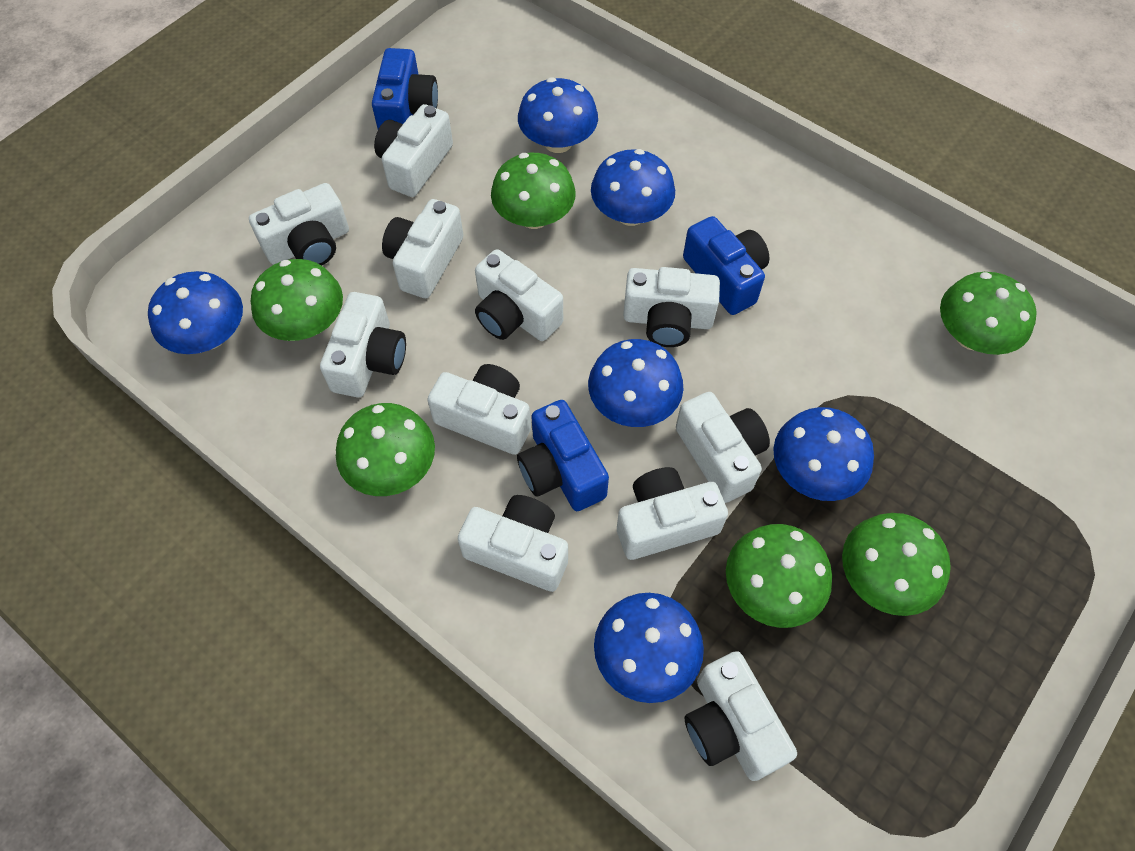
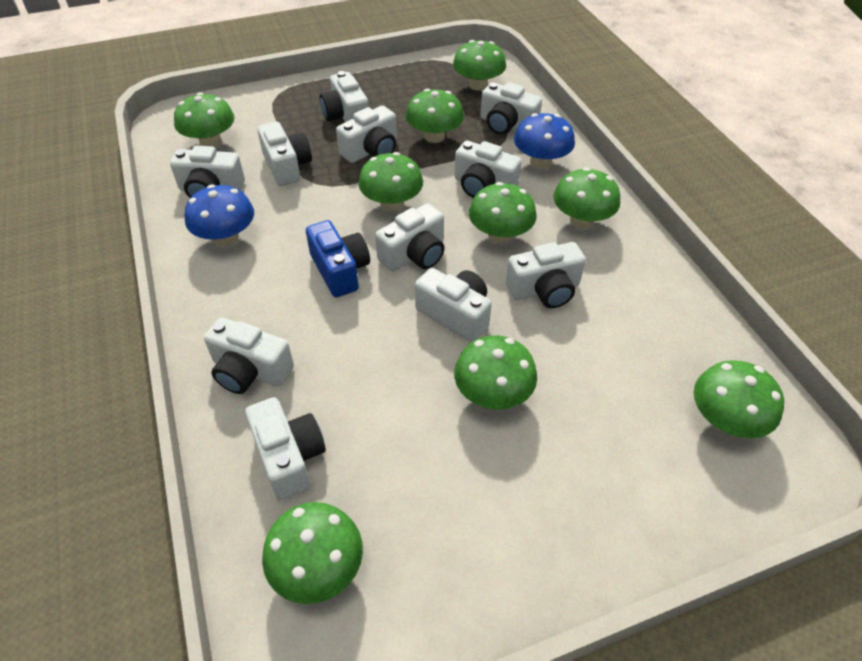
blue camera: [372,48,438,129] [517,400,609,511] [683,216,769,315] = 3 -> [306,220,370,297] = 1
blue mushroom: [148,271,243,354] [518,77,598,153] [588,339,684,427] [591,149,675,226] [594,593,704,703] [773,407,874,501] = 6 -> [185,185,254,246] [514,113,575,169] = 2
green mushroom: [251,259,343,341] [336,403,435,496] [491,153,576,229] [726,524,832,628] [842,513,951,616] [940,272,1037,355] = 6 -> [174,92,234,147] [262,502,363,604] [358,152,423,211] [406,89,464,143] [453,40,506,91] [454,335,537,410] [469,182,536,244] [554,167,620,228] [694,360,784,438] = 9

